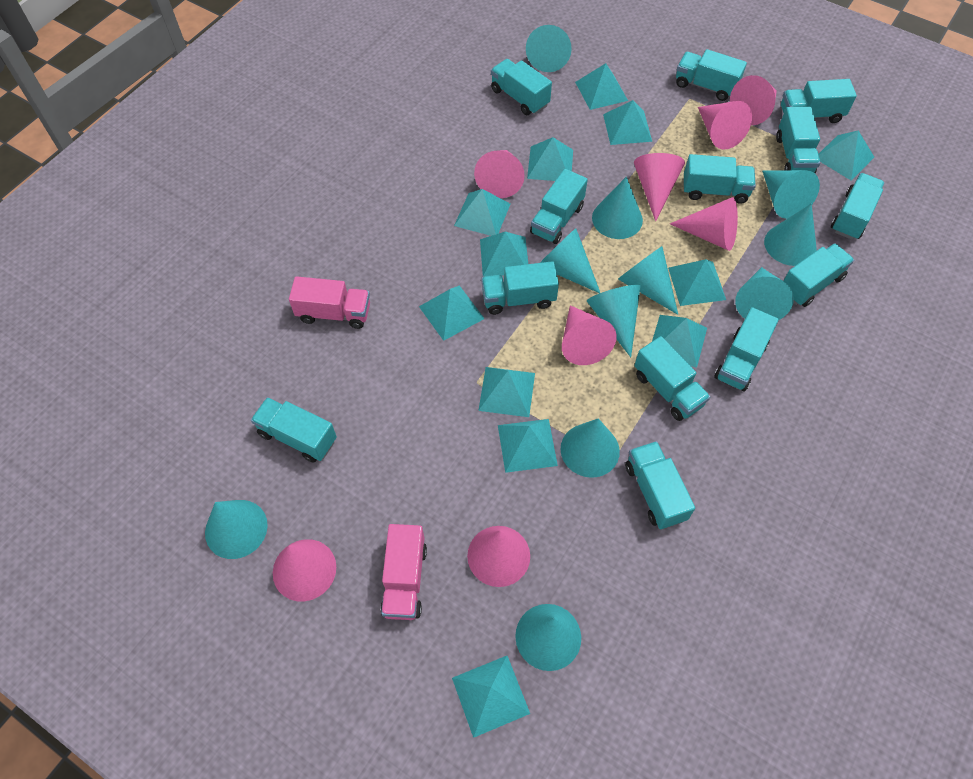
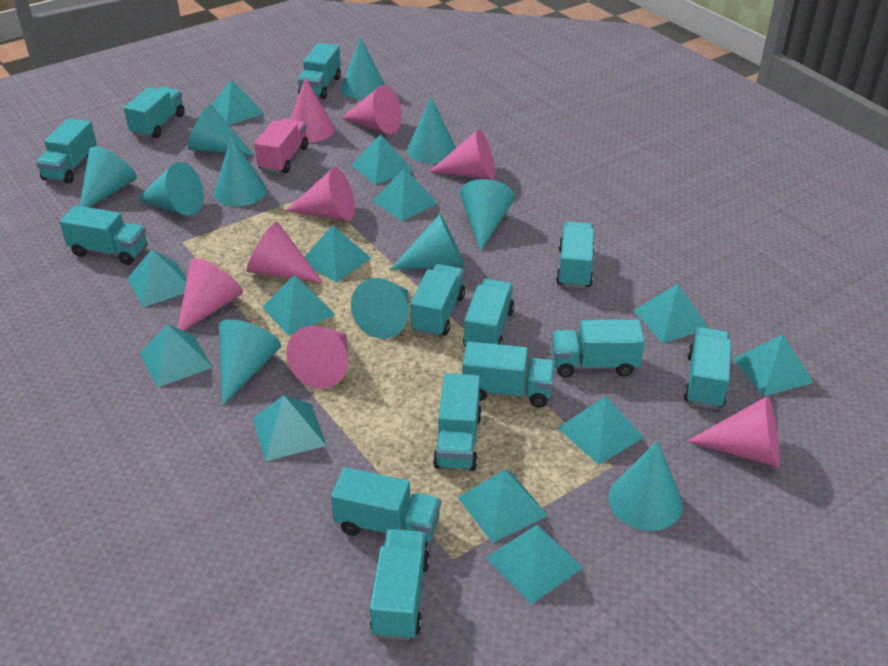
pink truck: [289,276,370,329] [380,524,427,620] = 2 -> [254,119,308,174] = 1
turquoise pyramid: [419,285,485,341] [452,656,530,738] [454,189,510,236] [478,367,535,417] [480,232,528,277] [498,419,558,473] [527,137,573,181] [575,63,628,110] [603,100,652,145] [652,315,707,368] [668,259,726,306] [819,130,874,180] = 12 -> [127,249,187,307] [139,324,213,388] [212,79,265,125] [253,395,326,461] [262,275,336,336] [305,225,371,282] [351,134,413,185] [373,168,438,221] [457,470,548,543] [486,524,583,605] [558,396,644,465] [634,284,709,343] [733,334,814,396] = 13

